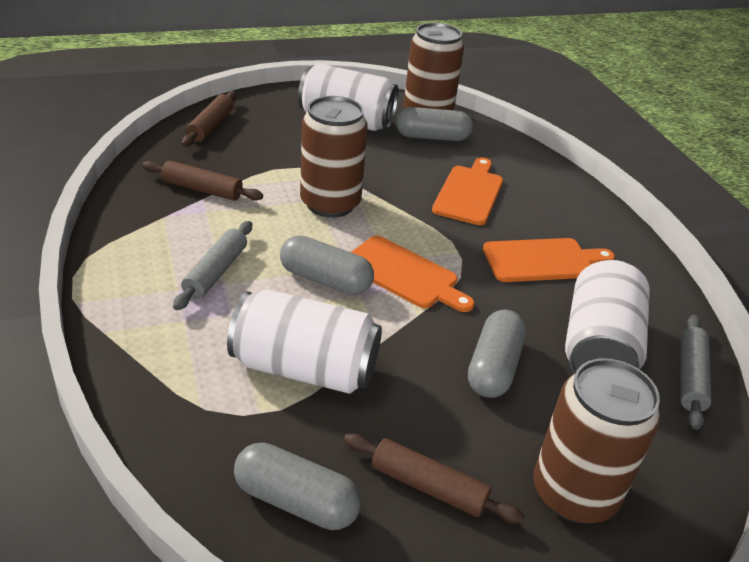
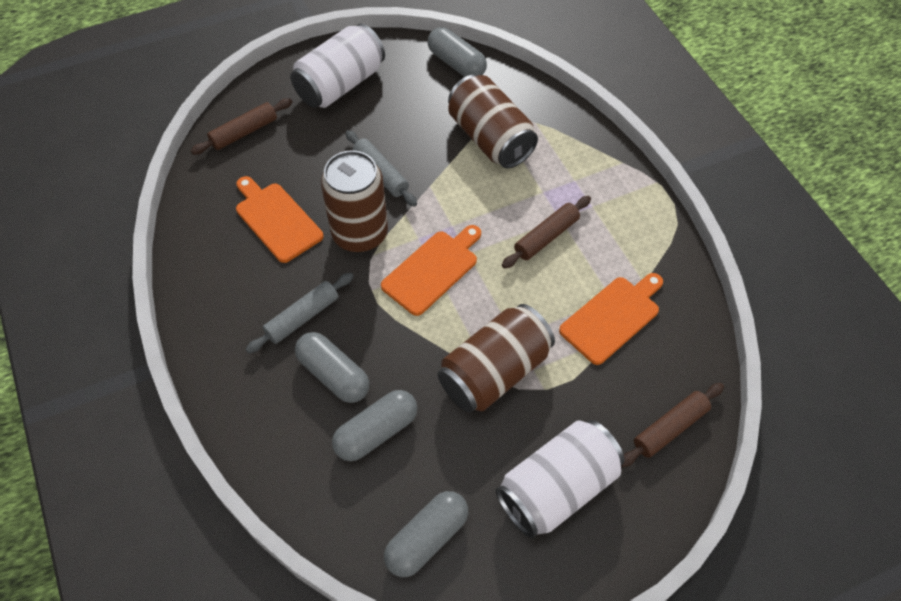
white can: [227,290,382,394] [298,63,399,131] [565,260,650,374] = 3 -> [290,24,385,108] [496,420,624,538] = 2

